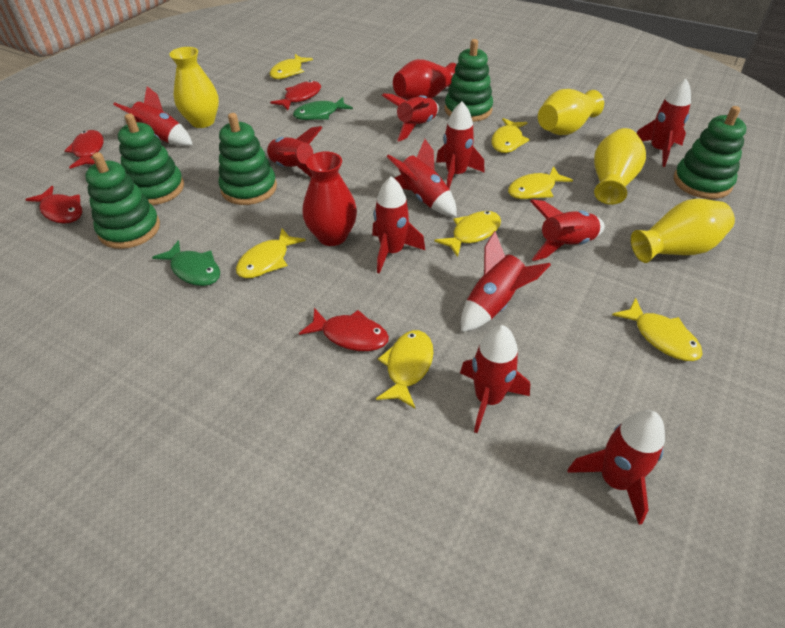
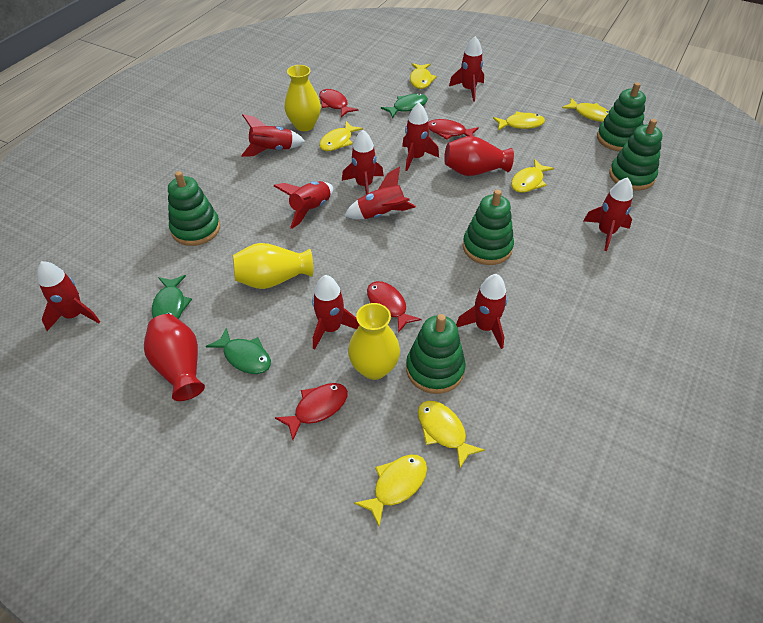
green fish: [152,240,220,286] [293,97,353,120] = 2 -> [152,275,192,319] [206,328,271,374] [381,93,428,119] = 3
red rocket: [113,86,193,146] [265,126,323,177] [372,176,425,274] [382,94,439,141] [387,139,457,217] [436,102,485,188] [460,325,530,433] [461,231,551,332] [530,199,605,261] [568,410,665,525] [637,79,691,167] = 11 -> [37,261,100,331] [241,114,305,157] [274,181,333,229] [312,275,360,349] [342,130,384,194] [344,167,416,219] [402,103,439,171] [449,36,484,102] [456,274,507,349] [584,177,633,251] = 10
yellow vase: [169,47,219,128] [538,89,604,135] [594,128,646,205] [631,199,735,263] = 4 -> [233,243,313,289] [285,65,321,131] [348,303,400,380] = 3

